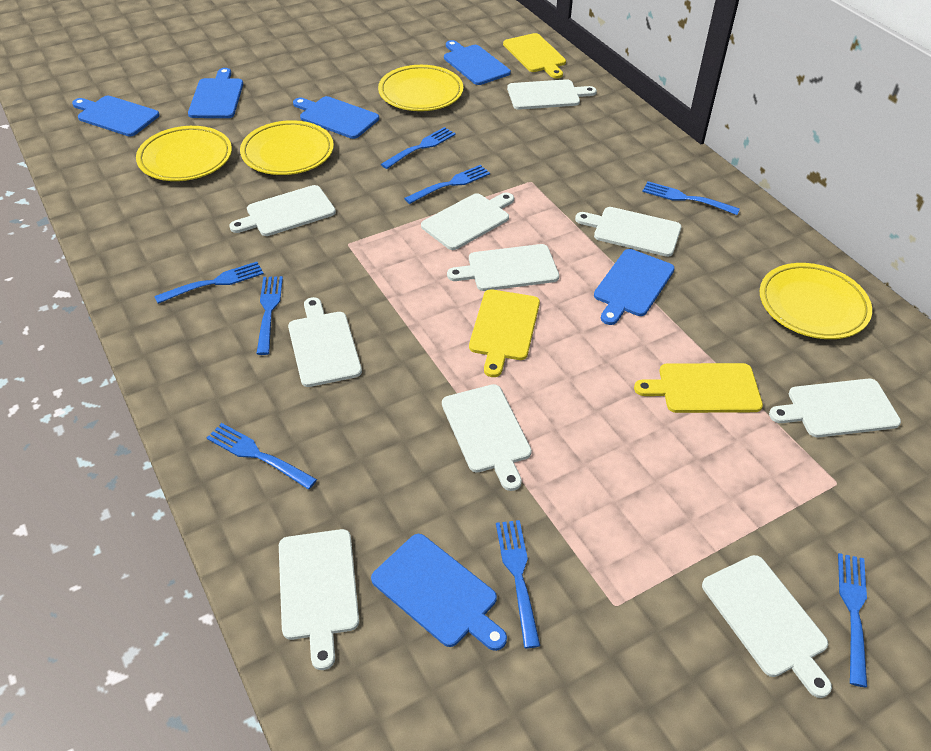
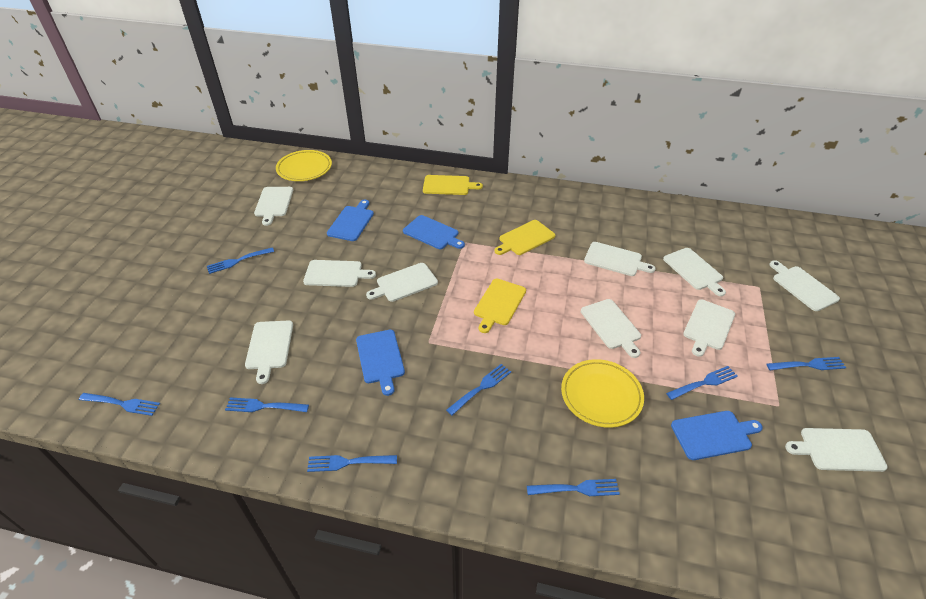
blue cutting board: [72,96,160,136] [188,68,243,118] [293,96,379,139] [371,534,507,651] [444,40,511,85] [594,249,675,325] = 6 -> [327,200,374,241] [356,330,405,396] [403,215,465,249] [671,411,763,460] = 4
yellow plate: [136,126,232,181] [240,120,334,175] [378,65,463,111] [760,263,872,339] = 4 -> [276,150,332,181] [561,359,644,428] = 2

